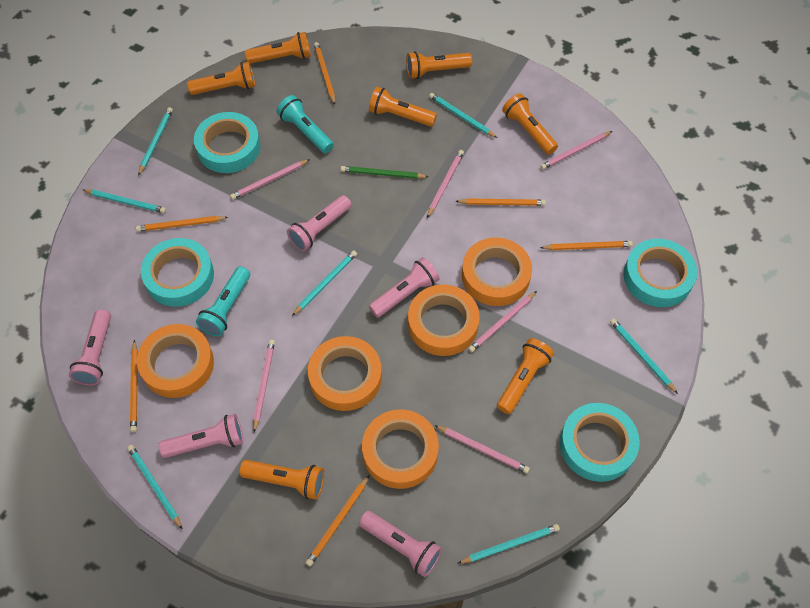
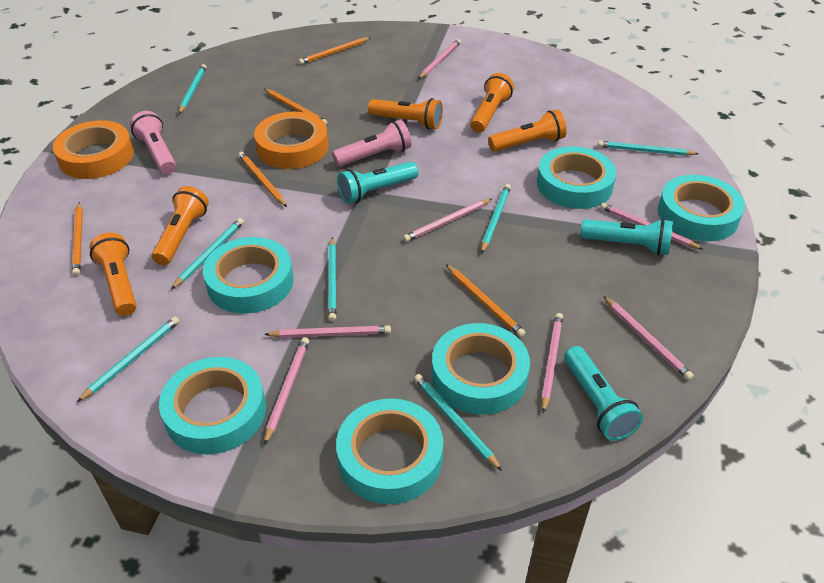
green pencil: [340,166,428,179] = 1 -> none = 0
orange flashlight: [187,62,255,95] [239,460,324,499] [245,32,311,64] [369,87,437,127] [406,51,472,79] [497,338,554,414] [502,93,558,155] = 7 -> [90,233,137,316] [152,186,209,265] [368,98,443,130] [470,73,514,133] [488,110,567,152] = 5
orange pencil: [130,339,138,432] [136,216,228,232] [306,475,369,566] [314,42,335,105] [455,198,546,206] [540,241,633,250] = 6 -> [72,202,83,276] [239,152,287,207] [264,89,327,125] [299,37,371,65] [446,264,526,337] = 5
orange tape: [137,324,214,398] [308,336,382,411] [362,409,439,489] [408,284,480,356] [462,238,532,306] = 5 -> [53,120,134,179] [254,112,328,169] = 2
pink flashlight: [69,310,111,385] [159,414,243,458] [287,195,352,251] [359,511,442,577] [369,257,439,318] = 5 -> [130,111,176,174] [332,120,411,167] = 2
pink pencil: [230,159,310,200] [253,340,275,432] [427,150,464,218] [434,425,530,473] [468,291,537,352] [540,131,612,170] = 6 -> [264,325,391,338] [264,337,309,445] [403,199,492,242] [418,39,461,79] [541,313,563,413] [600,203,703,249] [604,296,694,380] = 7
turquoise flashlight: [196,266,250,336] [277,95,334,153] = 2 -> [337,162,419,204] [564,346,643,441] [580,219,673,255] = 3
turquoise tape: [141,238,214,307] [194,112,260,173] [560,403,640,482] [623,239,697,307] = 4 -> [159,357,266,454] [203,237,294,314] [336,398,443,504] [432,323,530,415] [537,146,616,209] [658,175,745,241] = 6

